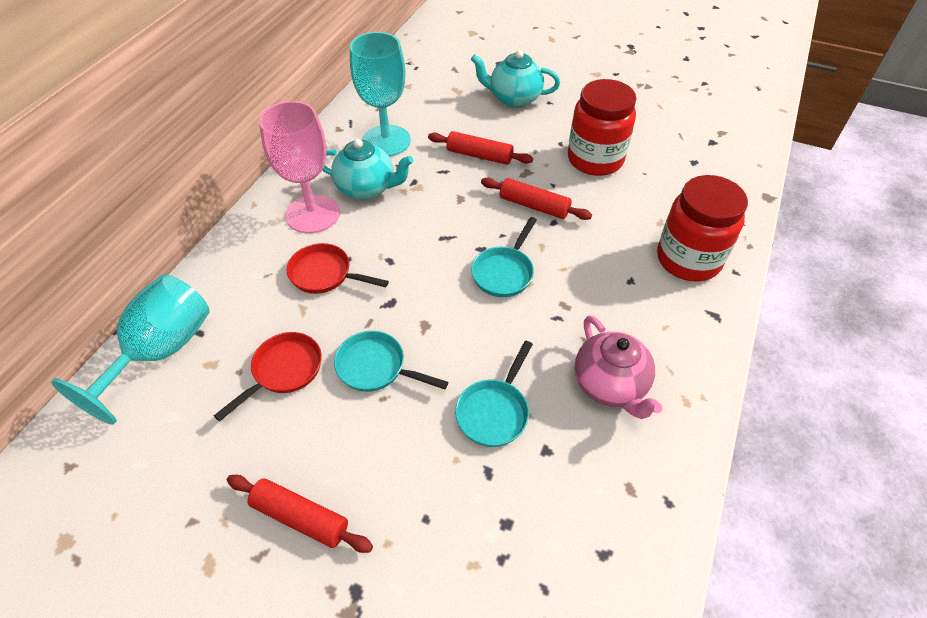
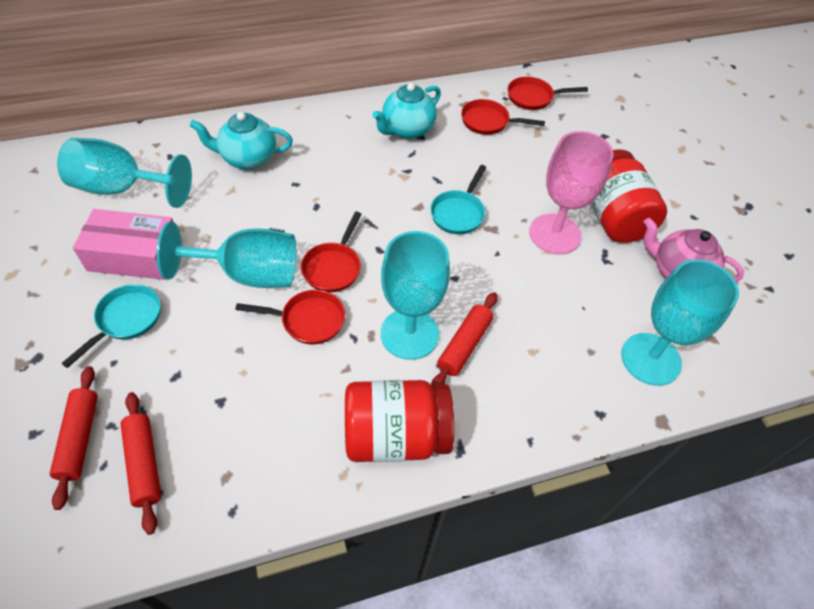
pink box: none = 0 -> [73,209,173,280] = 1
red pan: [214,332,322,421] [287,243,389,294] = 2 -> [235,290,345,344] [301,212,362,293] [461,99,545,135] [507,77,588,110] = 4
turquoise goblet: [51,274,210,425] [350,32,410,157] = 2 -> [57,138,192,208] [156,222,296,288] [381,231,450,360] [621,260,739,386] = 4
turquoise pan: [334,331,448,392] [455,340,533,447] [471,217,537,297] = 3 -> [61,284,161,368] [430,165,486,234] = 2

